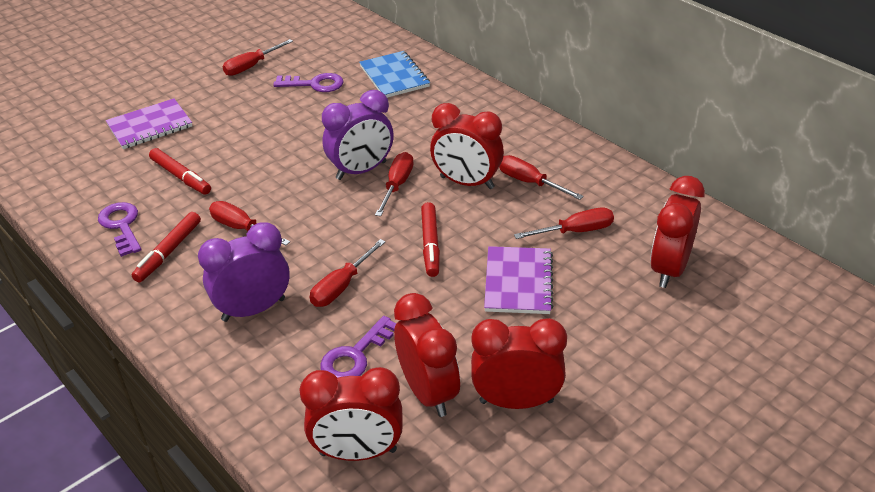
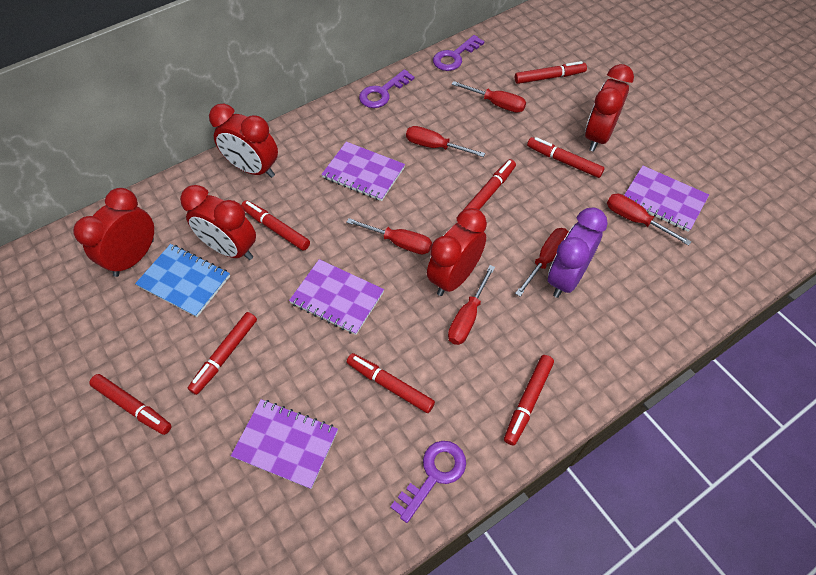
purple clock: [198,222,290,322] [322,90,394,180] = 2 -> [548,207,608,298] = 1
purple notebook: [106,98,192,149] [484,246,554,314] = 2 -> [231,399,338,489] [289,259,384,335] [321,142,405,201] [624,166,709,232] = 4
red marker: [132,212,201,283] [149,148,211,195] [421,202,440,277] = 3 -> [89,374,172,435] [188,312,257,395] [241,200,310,251] [347,353,435,413] [463,159,516,210] [504,355,554,446] [515,61,587,84] [527,137,605,178] = 8

